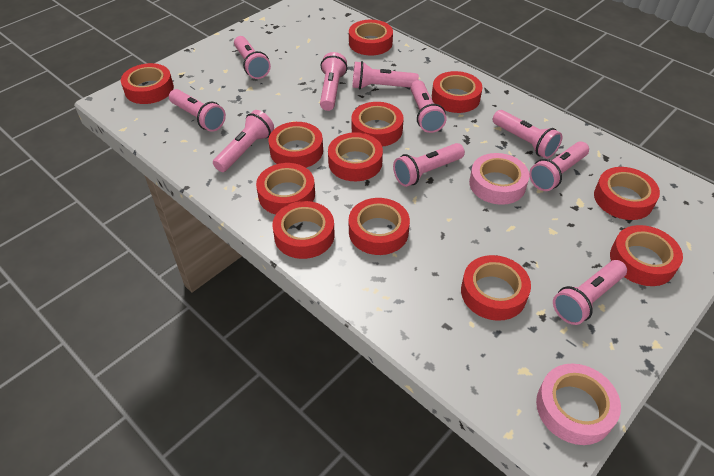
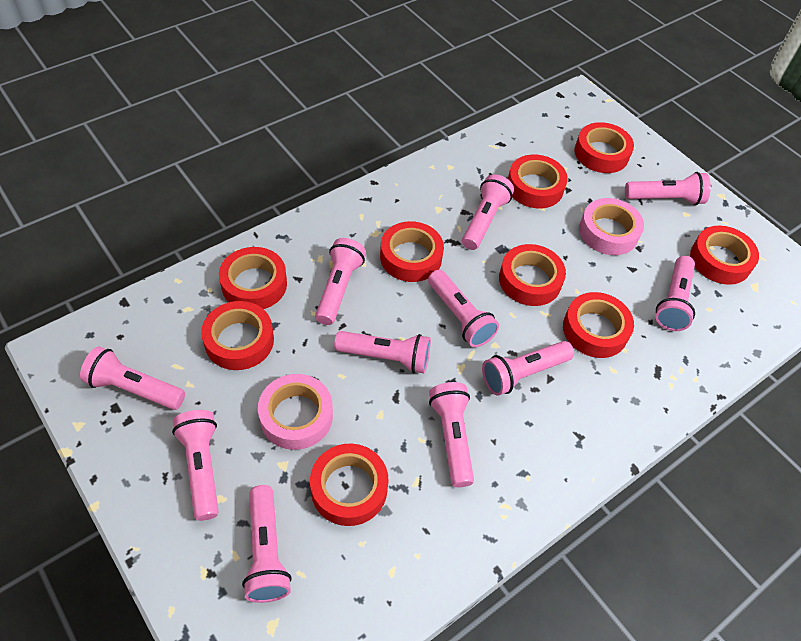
pink flashlight: [169,89,226,132] [213,110,274,172] [234,36,271,79] [320,52,348,111] [352,61,419,89] [393,143,465,187] [410,80,446,133] [493,110,562,159] [529,141,589,191] [553,260,627,325] = 10 -> [80,347,185,410] [172,410,219,521] [242,485,292,603] [315,238,366,325] [334,331,431,374] [428,270,499,347] [429,382,474,487] [462,174,514,250] [482,341,574,396] [625,172,711,205] [656,256,695,331] = 11
red tape: [121,63,174,104] [256,163,315,215] [268,122,323,168] [272,201,335,259] [328,132,383,181] [349,20,393,55] [349,198,410,255] [351,102,404,147] [432,71,483,113] [461,255,531,321] [594,167,660,220] [610,225,683,286] = 12 -> [201,301,274,370] [219,247,287,309] [310,444,389,526] [380,221,444,282] [499,244,566,306] [508,155,568,208] [563,292,634,358] [574,122,634,173] [690,226,759,285] = 9

